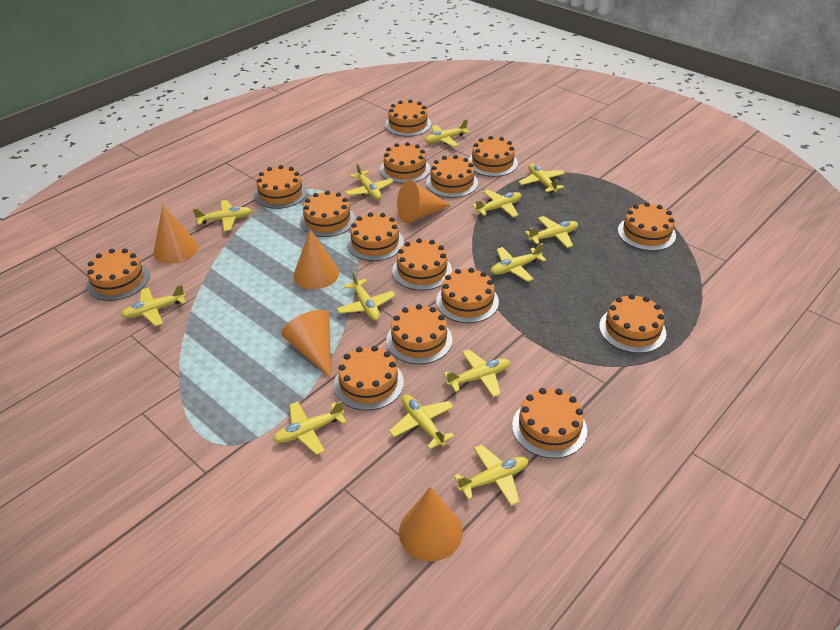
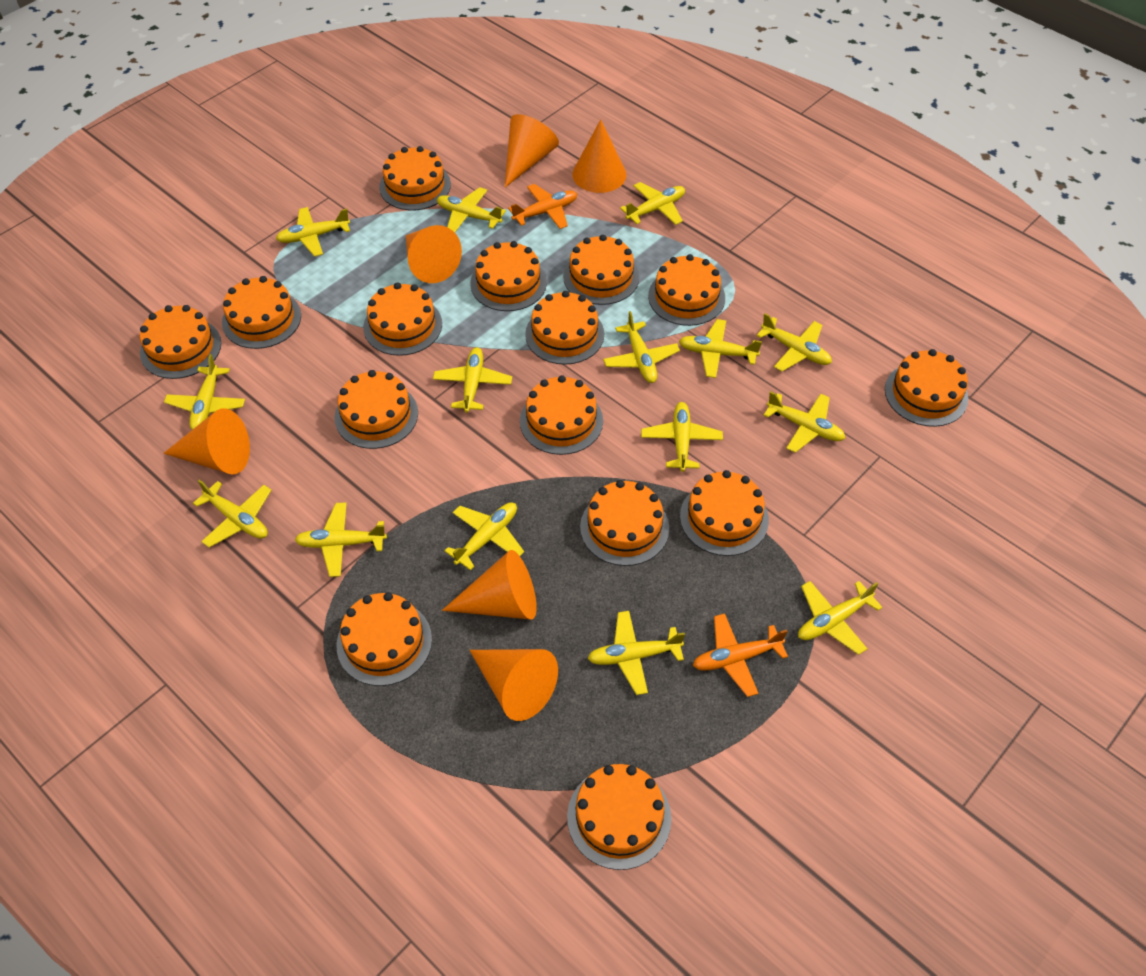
orange cone: [153,205,198,264] [281,310,331,379] [293,229,339,289] [397,180,451,223] [399,487,463,561] = 5 -> [163,408,250,474] [406,225,462,283] [442,550,537,620] [469,649,558,721] [505,114,559,187] [572,119,626,193] = 6
orange plane: none = 0 -> [508,184,577,229] [693,613,788,697] = 2
yellow plane: [121,284,186,326] [193,200,252,231] [273,401,346,455] [336,271,396,321] [345,163,393,200] [389,394,454,449] [425,119,470,147] [444,349,510,397] [454,445,528,506] [472,190,521,217] [490,243,546,282] [518,163,565,193] [525,216,578,248] = 13 -> [164,354,245,430] [193,480,272,547] [276,207,350,257] [295,503,387,577] [433,347,512,413] [437,187,506,233] [445,502,524,570] [588,611,685,695] [603,311,680,383] [620,182,685,225] [641,402,723,472] [679,319,762,378] [757,313,832,371] [764,391,845,453] [798,581,883,655] = 15

